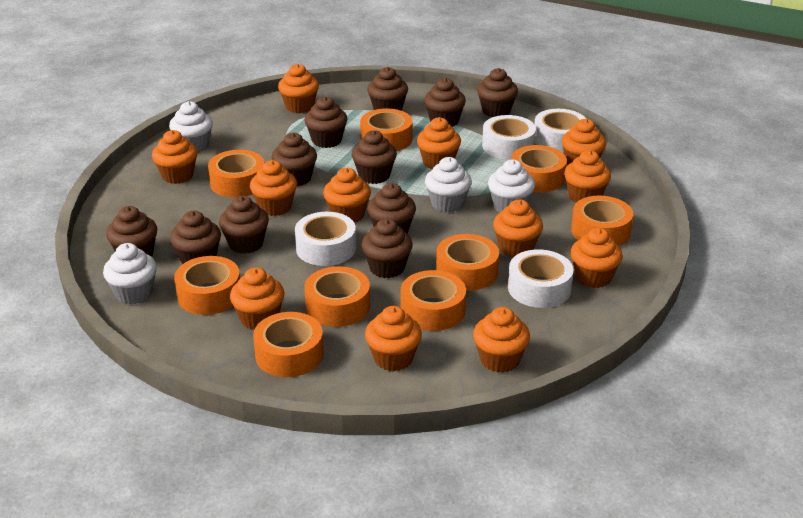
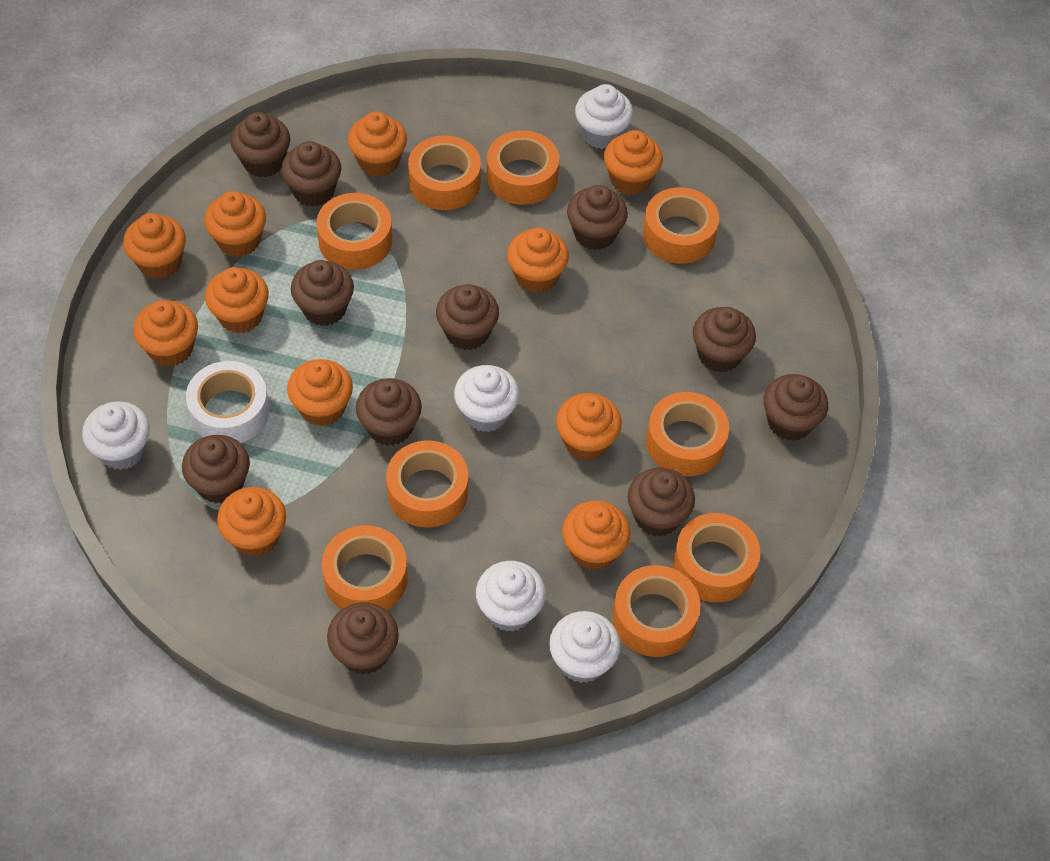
orange cupcake: [152,130,198,184] [230,267,284,330] [250,160,297,216] [278,64,319,113] [323,168,371,223] [365,306,422,371] [417,117,461,169] [473,307,530,373] [493,199,543,257] [562,119,606,166] [564,150,611,202] [570,228,623,288] = 12 -> [123,213,186,279] [133,300,198,367] [204,191,266,257] [205,267,269,333] [217,487,286,557] [287,359,353,427] [348,111,407,177] [507,228,569,293] [556,393,622,460] [562,501,631,570] [604,130,663,195] = 11
white cupcake: [103,243,157,304] [169,101,213,152] [425,157,472,213] [488,160,535,213] = 4 -> [82,401,150,470] [454,365,519,432] [476,561,546,632] [549,611,620,683] [575,84,633,149] = 5
white tape: [295,212,356,266] [482,115,536,160] [508,249,574,308] [535,109,586,152] = 4 -> [186,361,270,443] = 1

